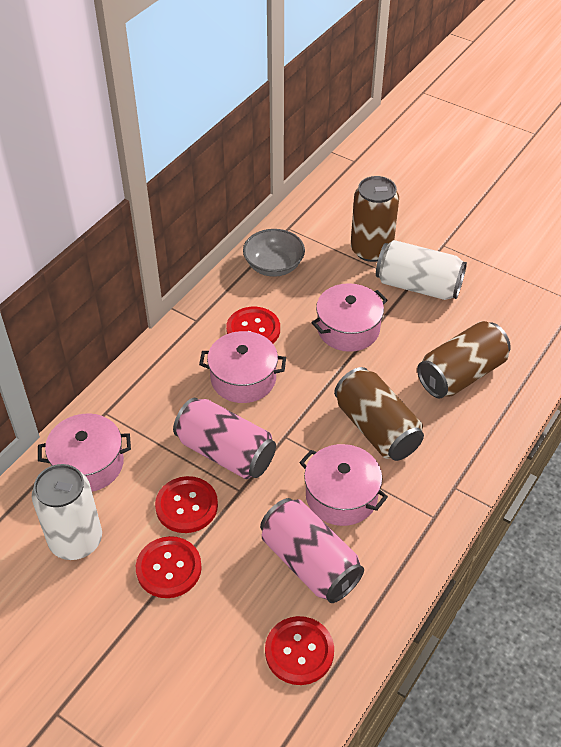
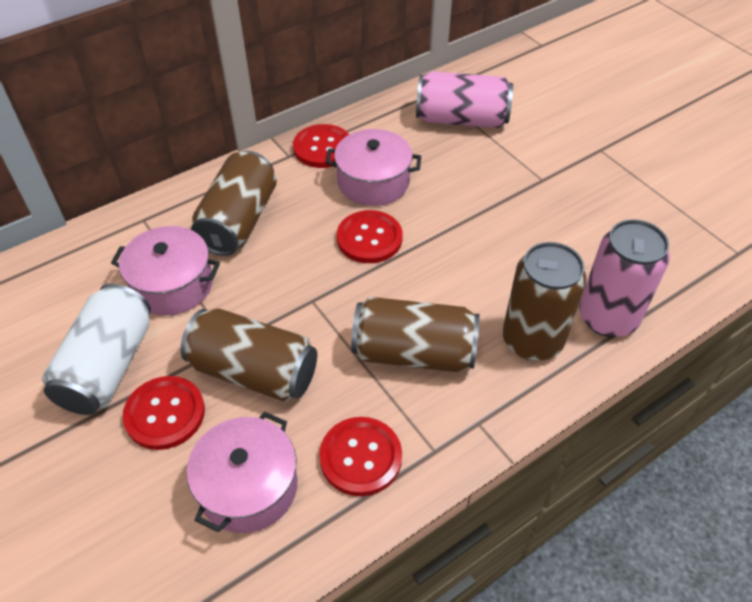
brown can: [334,367,424,461] [351,176,399,262] [417,321,511,398] = 3 -> [181,309,317,402] [191,151,277,256] [351,297,480,372] [502,242,587,361] = 4
grey bowl: [243,229,305,277] = 1 -> none = 0
pink pot: [38,413,131,492] [199,331,286,403] [299,444,388,526] [311,283,388,352] = 4 -> [111,226,220,315] [187,412,297,533] [325,129,421,206] = 3
white can: [32,464,102,560] [376,240,467,300] = 2 -> [42,284,151,415] = 1

